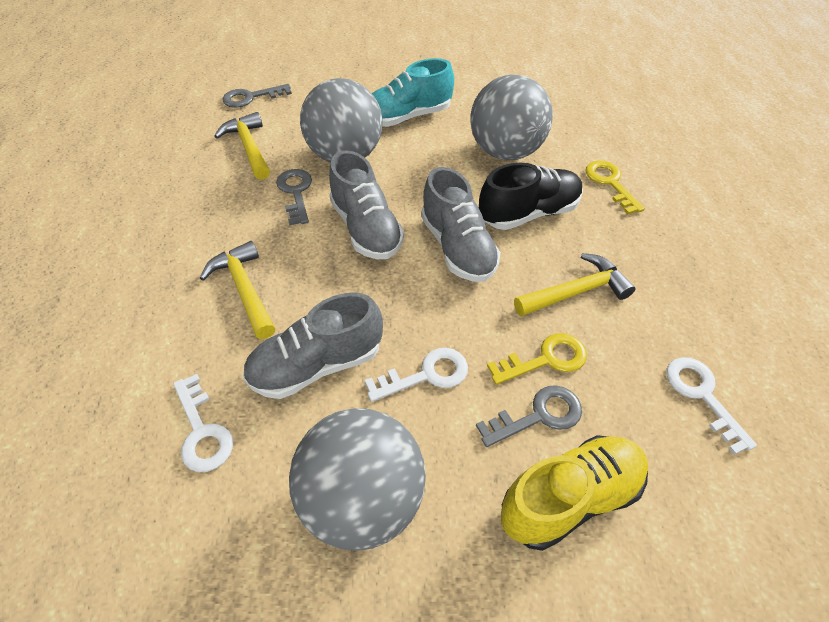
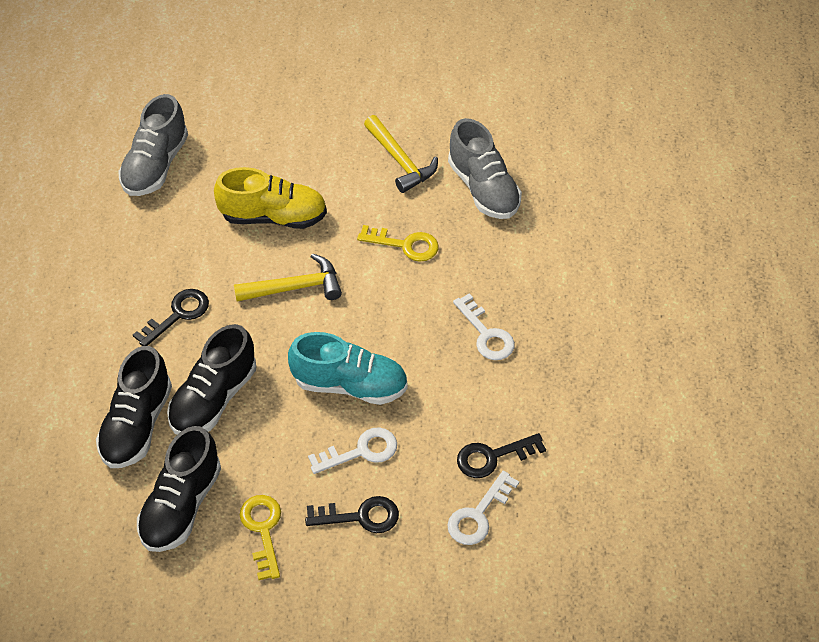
black key: none = 0 -> [133,289,209,346] [305,496,399,533] [457,433,546,478] = 3
black shoe: [479,163,583,230] = 1 -> [96,346,172,468] [137,426,221,552] [167,324,256,435] = 3
grey ball: [289,408,426,551] [300,78,383,163] [470,74,553,160] = 3 -> none = 0
grey key: [223,84,292,108] [276,169,312,225] [476,385,582,447] = 3 -> none = 0
grey shoe: [243,292,383,399] [329,150,404,259] [421,167,501,282] = 3 -> [118,94,188,196] [448,118,522,219] = 2
yellow hammer: [200,241,275,339] [214,112,270,180] [514,253,635,316] = 3 -> [234,253,342,302] [364,115,438,193] = 2

